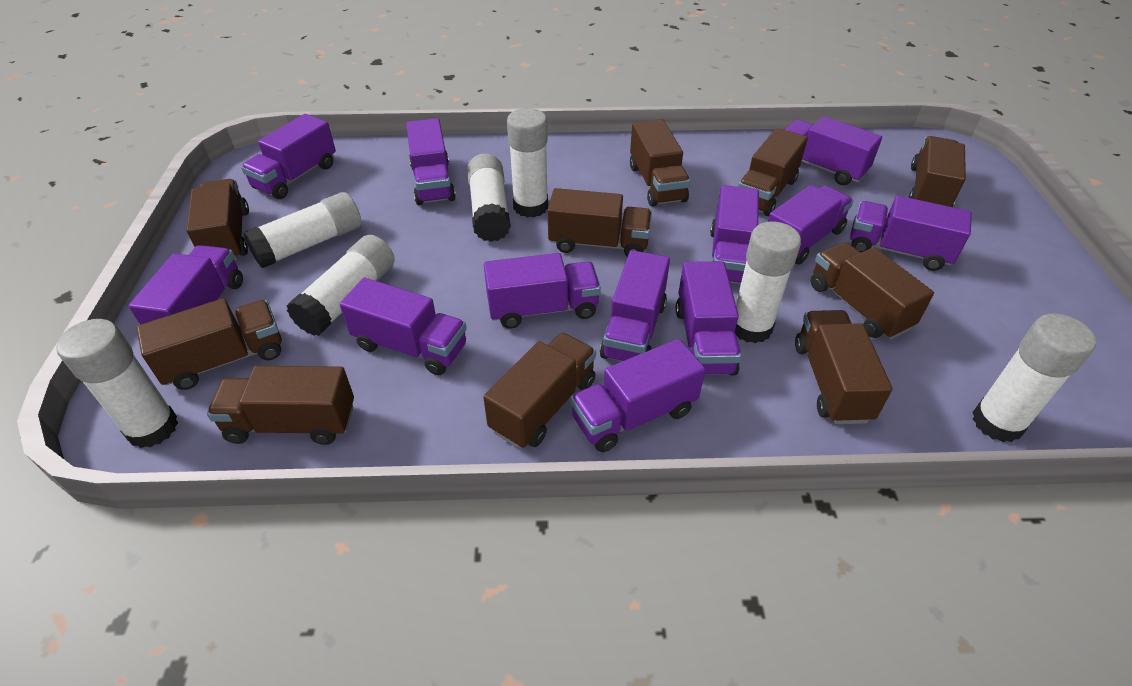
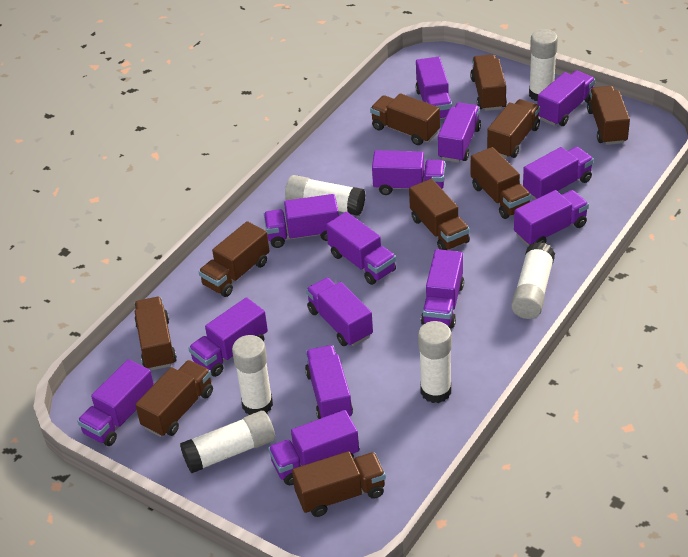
purple truck: [128,245,243,325] [241,114,336,199] [340,278,467,375] [406,118,456,205] [484,253,601,329] [570,339,706,452] [600,250,670,361] [676,261,741,376] [710,185,759,284] [768,185,853,265] [785,116,882,185] [850,196,972,271] = 12 -> [77,359,154,446] [188,297,268,377] [264,194,339,248] [268,410,359,485] [305,345,353,419] [306,277,373,346] [326,212,396,285] [372,150,445,195] [415,57,452,119] [421,249,464,328] [438,102,481,163] [514,190,589,246] [523,147,594,200] [537,70,595,126] = 14
white glue stick: [56,319,178,448] [243,192,362,268] [287,235,395,336] [467,153,511,242] [507,108,548,218] [735,222,801,343] [972,313,1096,442] = 7 -> [180,411,275,473] [232,335,273,415] [285,175,365,216] [418,321,452,403] [511,242,555,319] [529,29,558,101] = 6

